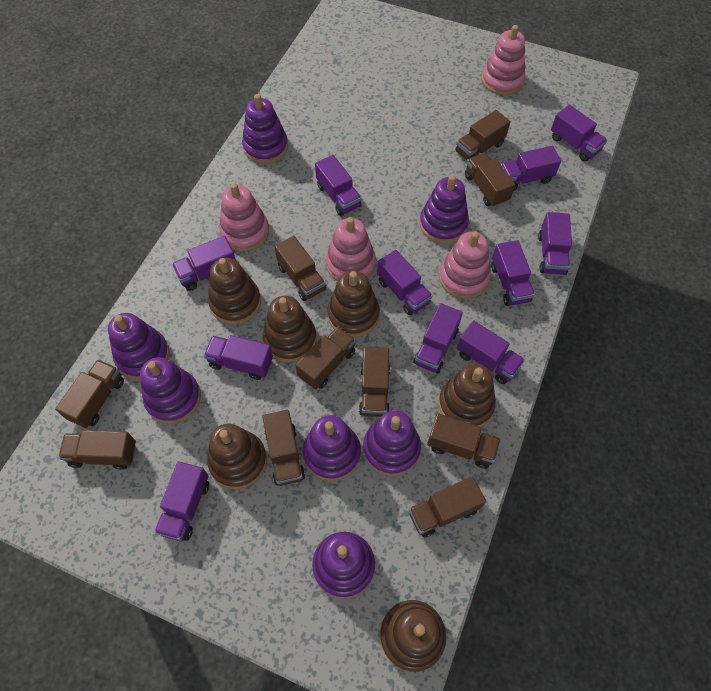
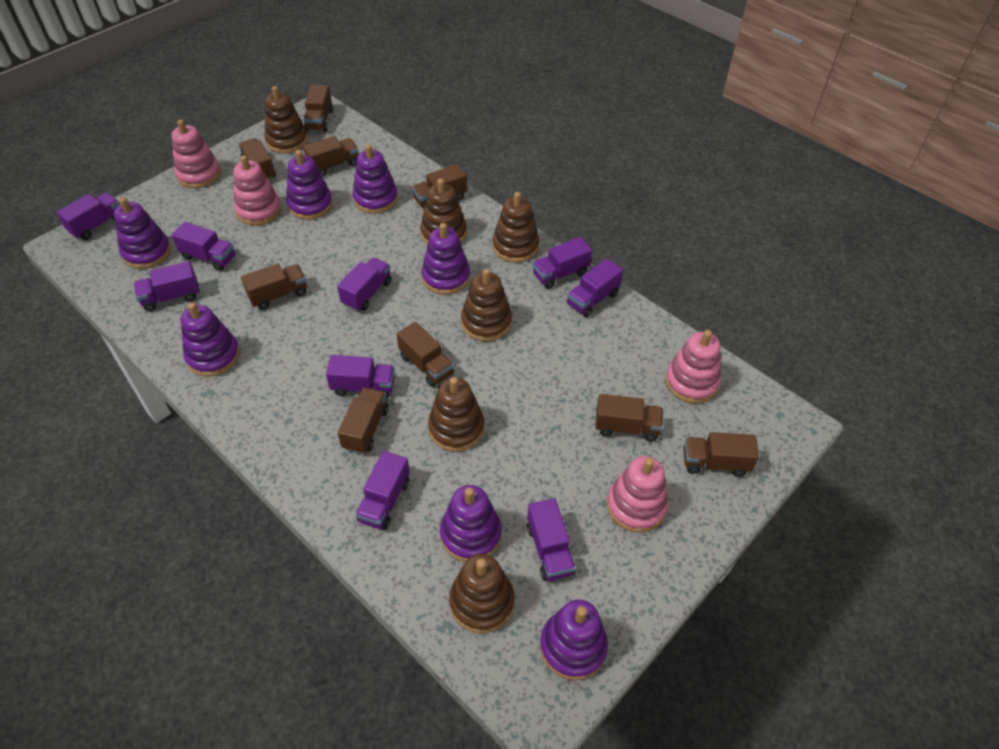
brown truck: [55,359,124,428] [58,430,136,470] [262,410,305,486] [274,236,326,301] [295,326,356,390] [359,347,390,417] [409,476,486,538] [427,413,501,469] [455,110,510,160] [465,153,515,207] = 10 -> [238,138,276,180] [241,263,307,310] [303,136,359,176] [304,84,333,132] [338,387,389,454] [396,322,454,387] [412,164,467,210] [595,394,663,442] [684,432,759,477] = 9
purple truck: [154,461,209,541] [172,236,236,291] [204,335,273,380] [315,155,361,216] [377,250,432,315] [413,303,463,373] [457,320,525,384] [491,240,535,306] [501,146,561,191] [538,212,572,275] [551,105,607,162] = 11 -> [56,193,120,240] [134,261,200,311] [172,222,236,271] [326,355,395,399] [337,258,392,311] [355,451,410,530] [527,498,575,581] [533,237,592,289] [567,259,623,317] = 9

